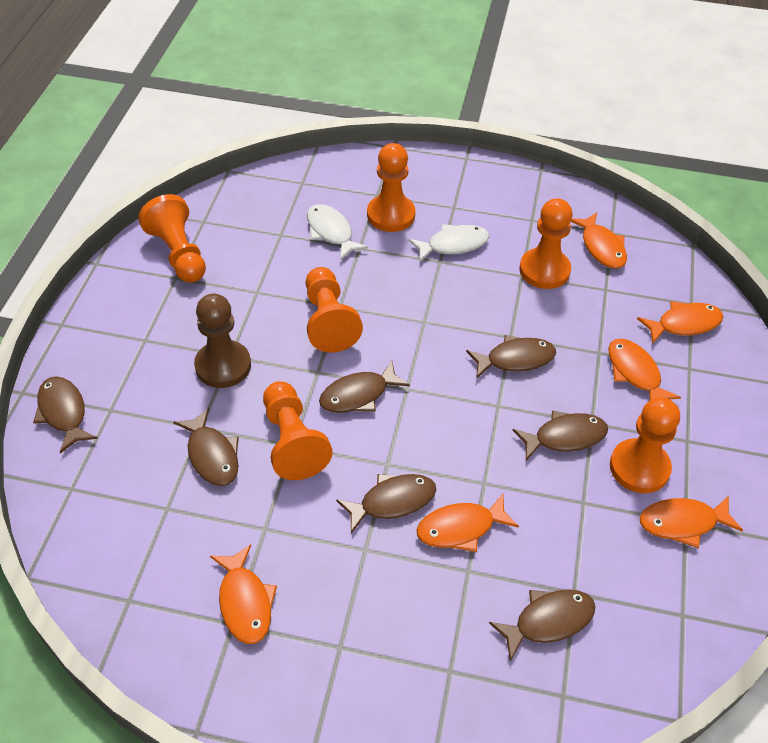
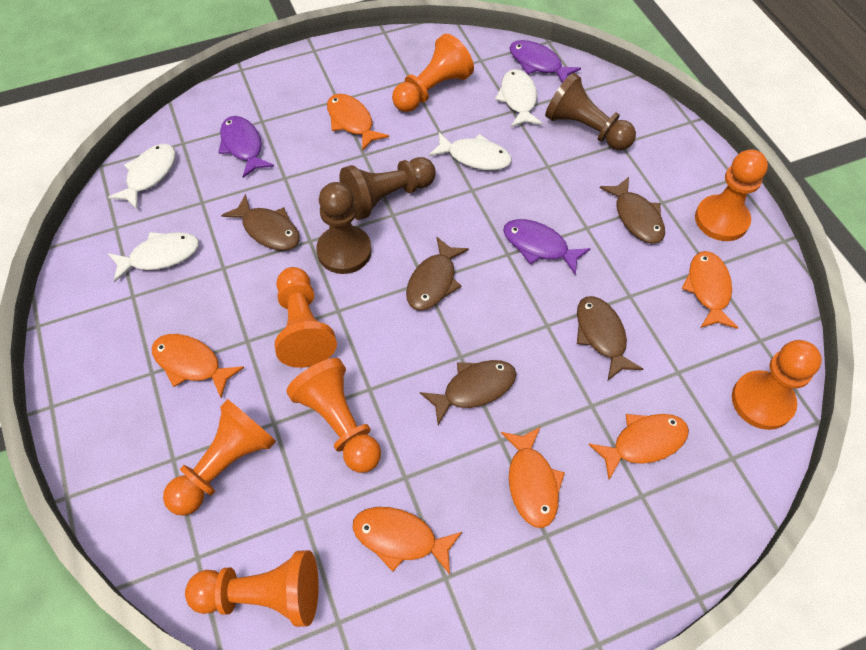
brown fish: [33,376,98,454] [173,408,239,486] [319,360,410,413] [336,474,436,533] [466,335,556,379] [489,589,595,661] [513,410,608,460] = 7 -> [221,194,300,251] [406,237,469,311] [420,360,516,425] [577,296,643,380] [600,177,665,244] = 5
brown pawn: [194,293,251,388] = 1 -> [316,182,372,274] [339,157,436,220] [545,73,636,150] = 3
orange pawn: [138,194,206,283] [263,381,333,480] [306,267,363,353] [367,143,416,232] [519,198,573,289] [610,397,680,493] = 6 -> [163,399,276,516] [185,550,319,627] [275,267,337,368] [286,358,381,473] [392,34,474,112] [695,149,768,241] [732,340,822,430] = 7
purple fish: none = 0 -> [218,116,274,178] [503,219,591,275] [510,40,581,83] = 3
white fish: [307,204,368,261] [408,224,489,262] = 2 -> [108,144,176,209] [108,232,199,282] [429,132,512,170] [495,69,543,127] = 4

